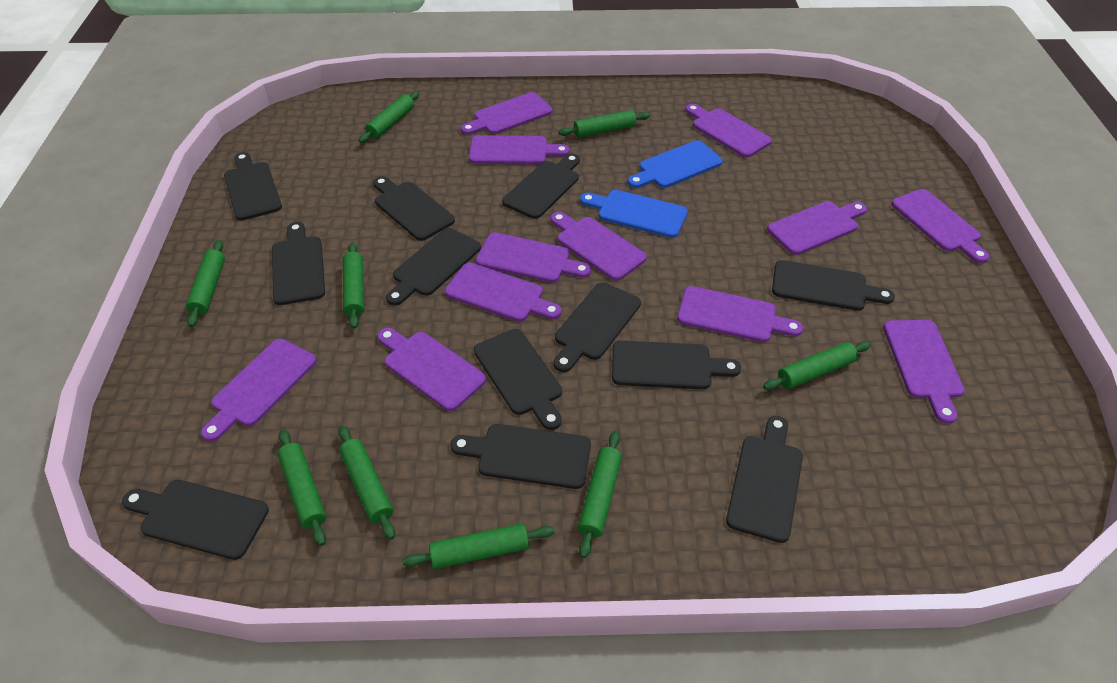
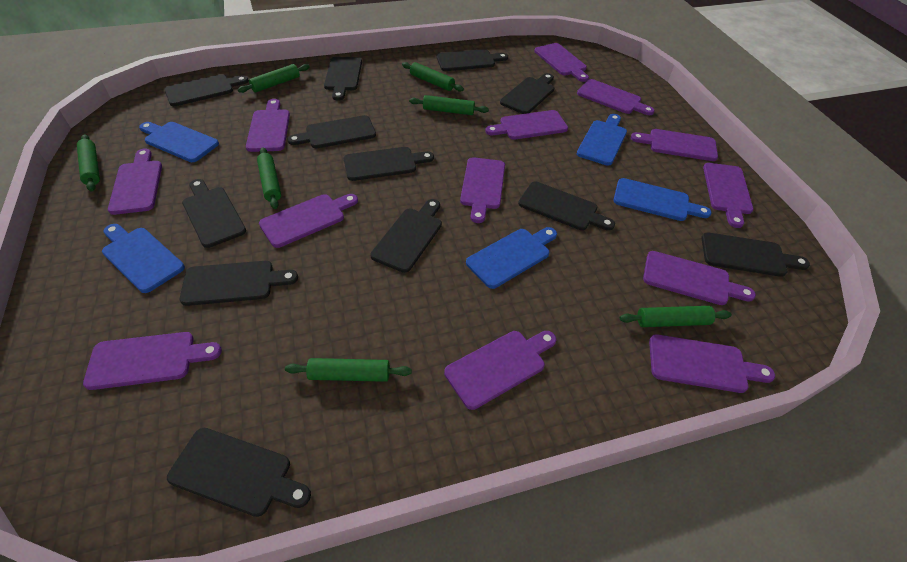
blue cutting board: [580,190,688,238] [628,140,723,188] = 2 -> [102,224,185,293] [139,122,219,162] [466,227,557,289] [577,114,627,166] [613,178,712,221] = 5
green rolling pin: [186,240,225,327] [277,429,326,546] [339,426,395,540] [343,243,364,329] [359,91,419,143] [402,523,554,569] [559,110,650,138] [578,431,622,558] [763,341,871,390] = 9 -> [77,134,100,192] [238,64,310,93] [257,147,281,209] [285,358,412,382] [402,62,464,92] [409,95,489,115] [620,306,732,327] = 7
purple cutting board: [201,339,317,442] [377,328,486,411] [445,263,561,322] [461,92,552,135] [469,135,570,165] [476,232,591,283] [550,212,647,281] [677,286,803,342] [685,104,772,158] [767,201,867,255] [883,320,965,424] [891,189,989,263] = 12 -> [83,332,222,390] [108,149,162,215] [246,99,290,152] [259,194,358,248] [444,331,556,410] [460,157,505,223] [485,110,568,140] [534,43,589,82] [577,79,655,115] [631,129,718,161] [643,251,756,305] [649,334,775,393] [703,163,753,228] = 13

